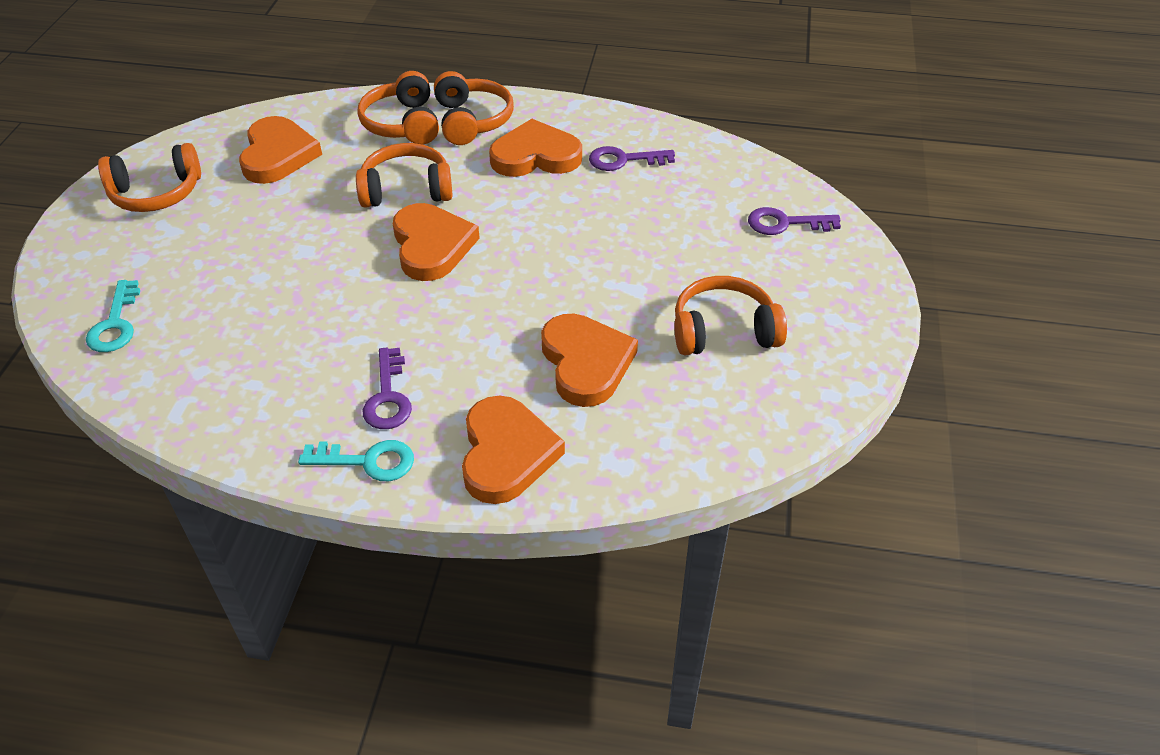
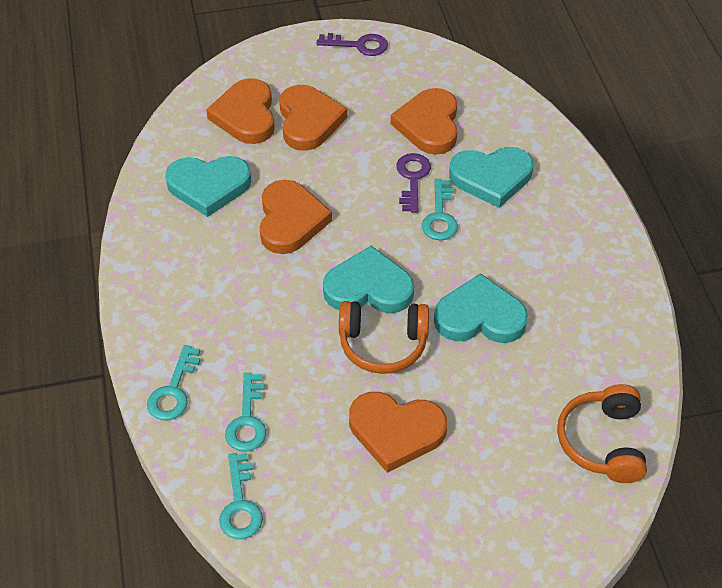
orange headphones: [98,143,201,212] [356,143,453,208] [358,71,439,145] [434,71,514,145] [675,276,787,355] = 5 -> [339,301,429,374] [557,384,647,483] = 2
purple key: [363,347,412,429] [589,146,675,171] [748,207,841,235] = 3 -> [316,33,388,56] [396,153,431,213] = 2
turquoise heart: none = 0 -> [165,156,251,217] [323,246,414,313] [434,273,528,343] [449,147,533,208] = 4
turquoise key: [86,280,140,352] [298,440,414,481] = 2 -> [147,345,200,420] [219,453,263,539] [225,373,266,452] [422,179,458,240] = 4

